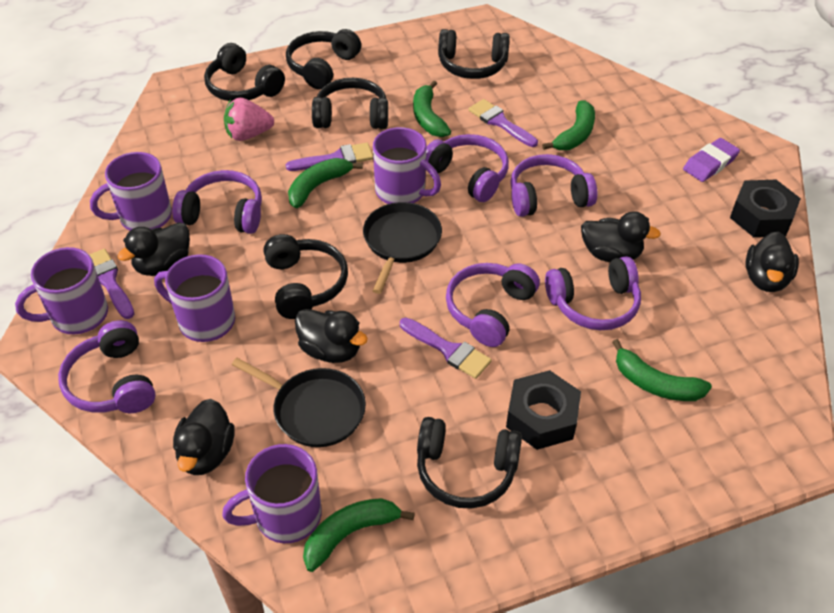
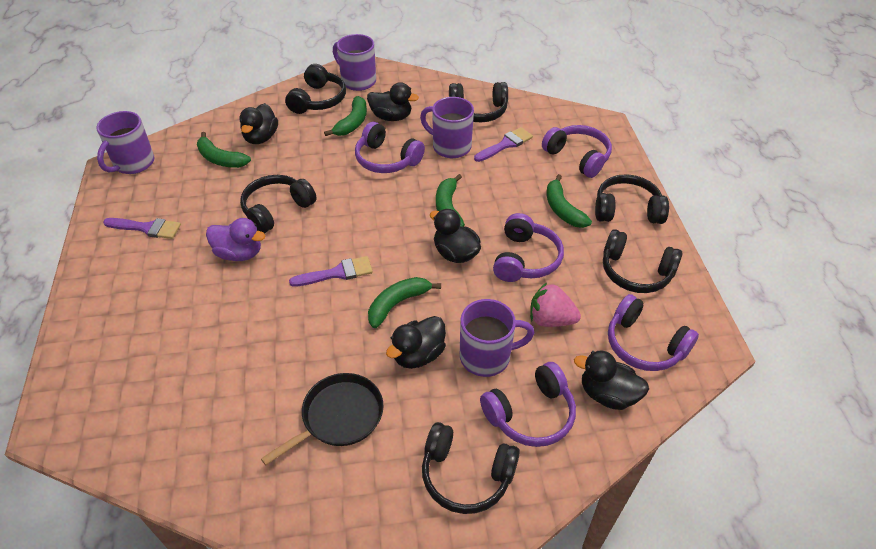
black nut: [506,370,581,450] [730,180,801,237] = 2 -> none = 0
black pan: [232,358,366,447] [363,202,442,294] = 2 -> [261,373,384,465] = 1
purple brush: [89,249,134,319] [286,143,373,171] [400,318,492,379] [469,99,538,147] = 4 -> [103,218,181,239] [289,256,373,287] [474,127,533,162] = 3
purple duck: none = 0 -> [206,218,265,261] = 1
purple eraser: [683,138,740,182] = 1 -> none = 0
purple headphones: [58,320,156,413] [172,170,262,234] [426,134,509,202] [446,263,540,347] [510,154,597,217] [545,256,641,330] = 6 -> [355,122,425,173] [480,362,576,447] [493,213,564,282] [542,125,612,178] [608,294,699,371] = 5
purple mug: [15,247,108,335] [90,152,172,231] [154,254,235,342] [222,444,322,543] [373,127,441,204] = 5 -> [97,111,154,174] [333,34,376,91] [420,97,474,158] [460,299,535,377] = 4

